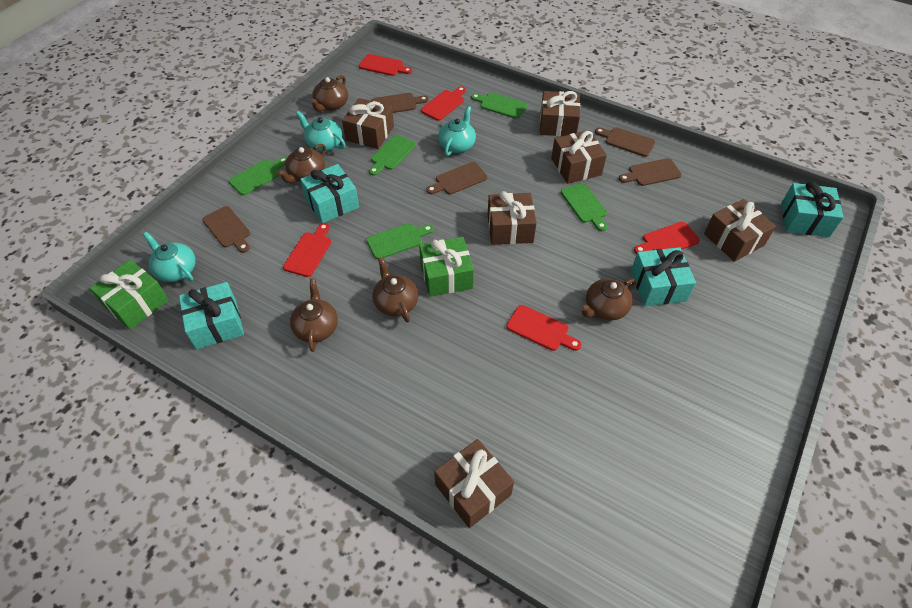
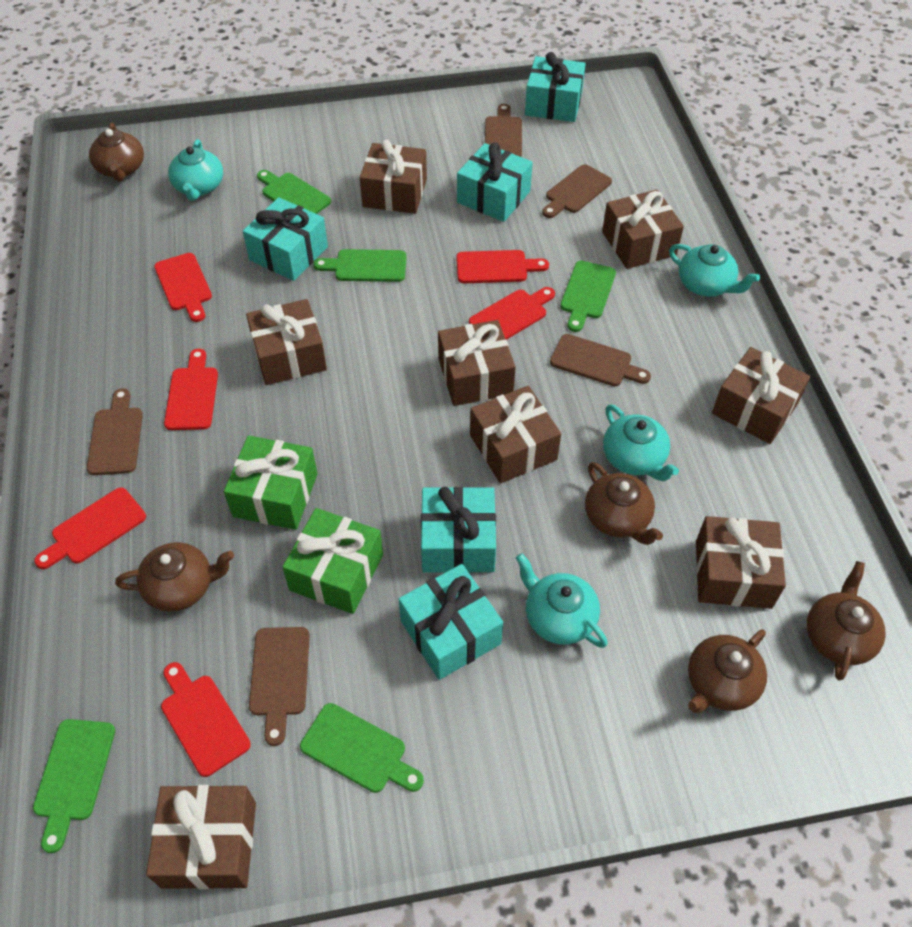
brown gift: [342,98,394,149] [434,439,514,528] [488,191,537,245] [540,91,580,136] [551,130,607,184] [704,199,776,262] = 6 -> [146,785,256,890] [246,299,327,385] [360,139,427,214] [438,320,516,406] [470,386,561,484] [602,190,684,269] [696,516,786,609] [712,347,810,444] = 8
red cutting board: [283,223,331,277] [359,54,412,76] [421,86,466,121] [506,305,582,351] [634,222,700,254] = 5 -> [34,487,146,569] [154,253,212,322] [161,662,251,777] [164,349,218,430] [456,250,549,283] [469,287,555,340] = 6
turquoise gift: [179,282,244,349] [300,164,359,223] [631,247,696,306] [781,181,844,237] = 4 -> [243,197,328,281] [399,564,503,680] [421,486,496,573] [457,143,533,222] [525,52,586,122] = 5
turquoise teapot: [143,232,196,282] [296,111,345,151] [438,106,476,156] = 3 -> [168,139,223,201] [516,553,608,648] [603,404,679,481] [669,244,760,297] = 4

